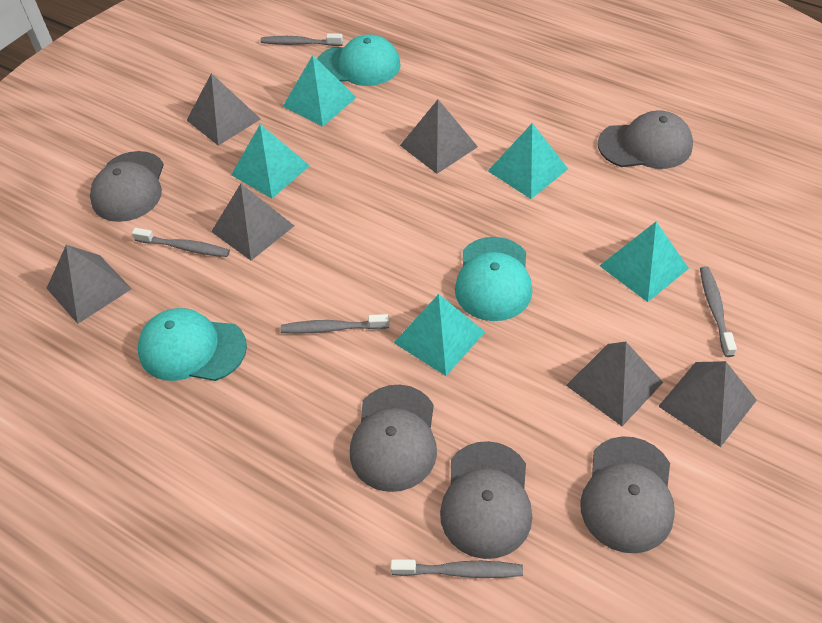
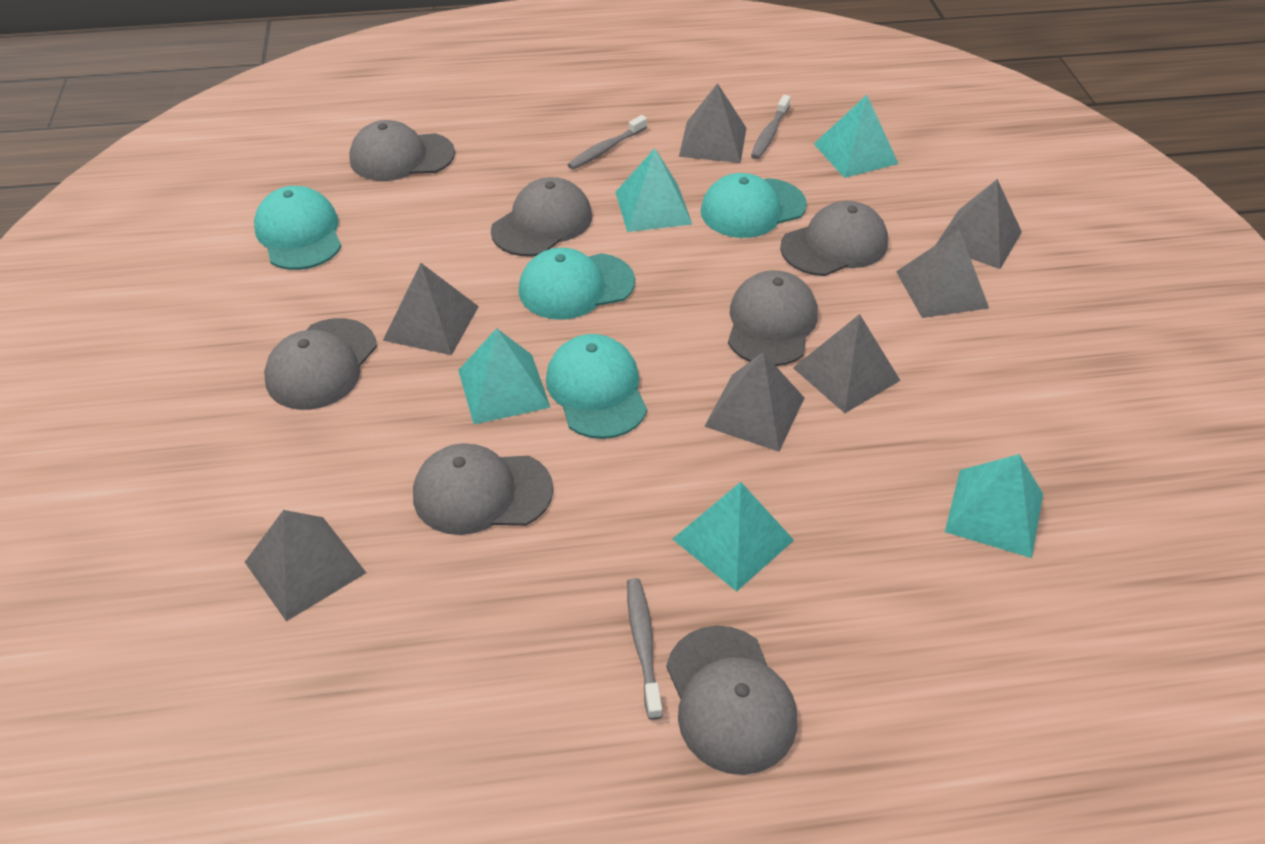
grey cap: [90,151,164,222] [350,385,437,492] [440,441,533,559] [580,436,675,553] [598,111,693,169] = 5 -> [264,318,377,410] [349,120,455,181] [413,443,553,535] [491,177,592,256] [666,626,797,775] [728,270,818,366] [780,201,888,276] = 7
grey pyramid: [47,245,132,324] [187,73,261,146] [211,184,294,261] [400,100,478,174] [566,342,663,426] [658,361,757,447] = 6 -> [245,510,366,621] [383,263,479,355] [679,83,746,163] [704,352,804,452] [793,314,901,413] [896,229,989,318] [936,179,1022,269] = 7
grey toothbrush: [132,228,230,257] [260,33,343,46] [281,314,390,334] [390,559,523,578] [700,266,737,357] = 5 -> [567,115,647,170] [627,578,663,720] [751,95,791,159] = 3
turquoise cap: [138,308,247,381] [317,34,401,86] [455,237,533,321] = 3 -> [254,186,342,270] [519,248,635,320] [546,334,647,439] [701,173,807,238] = 4

